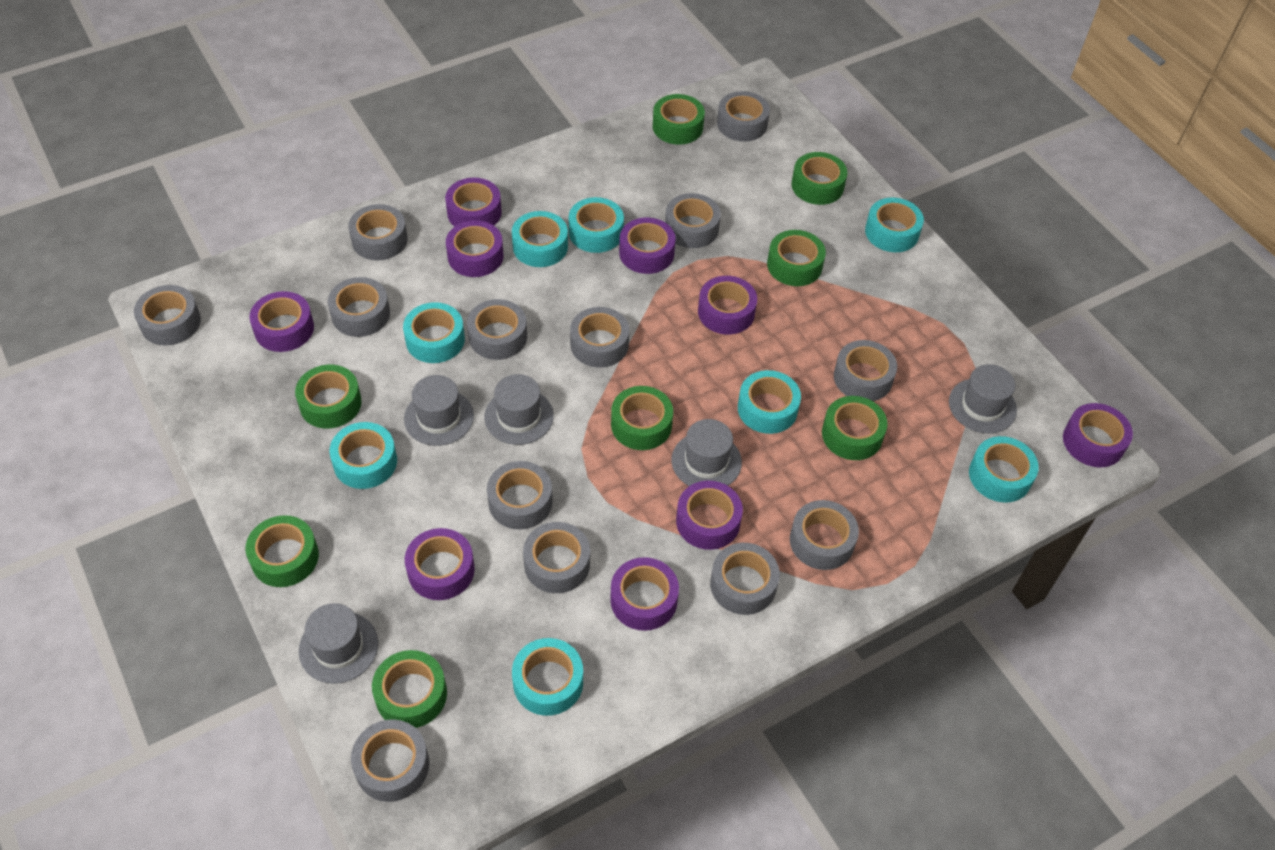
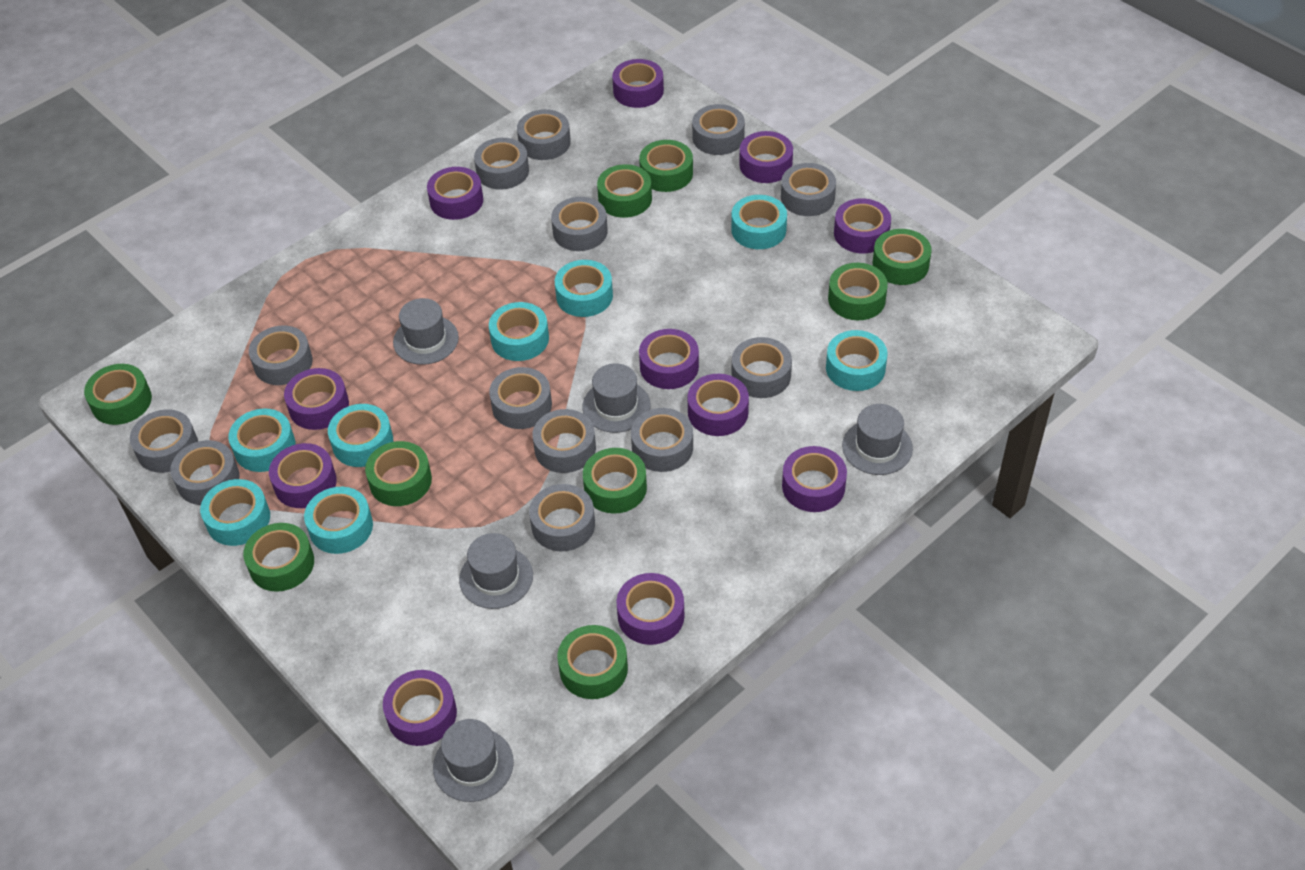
green tape: [245,515,319,587] [295,365,362,429] [372,650,447,728] [611,386,673,450] [653,94,705,145] [767,230,826,286] [791,152,847,205] [822,396,888,460] = 8 -> [84,364,152,425] [243,523,314,592] [365,441,432,506] [558,625,628,699] [583,448,647,514] [597,164,652,218] [639,140,693,192] [828,263,888,320] [873,229,932,285] = 9
purple tape: [249,291,314,352] [405,528,475,600] [445,178,502,227] [446,220,504,277] [610,557,679,631] [619,218,676,274] [676,481,743,550] [698,276,757,334] [1063,403,1133,467] = 9 -> [269,443,337,508] [284,368,349,430] [383,670,457,746] [427,167,483,220] [612,59,664,108] [617,573,685,645] [639,329,699,389] [688,374,749,436] [739,131,793,183] [782,446,847,512] [834,198,891,253] = 11

